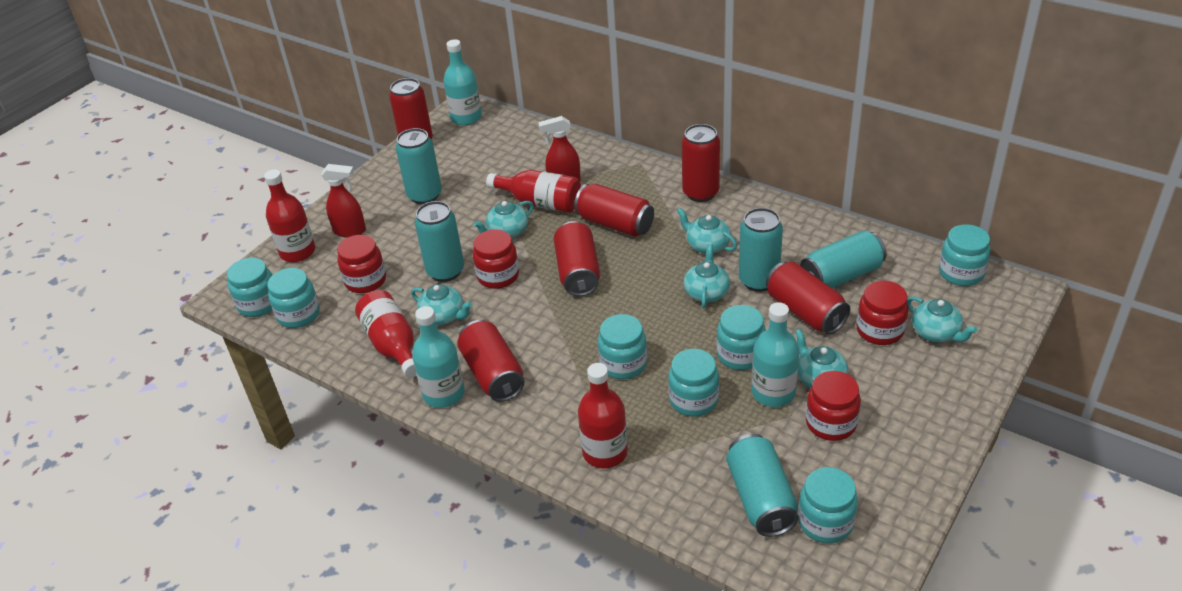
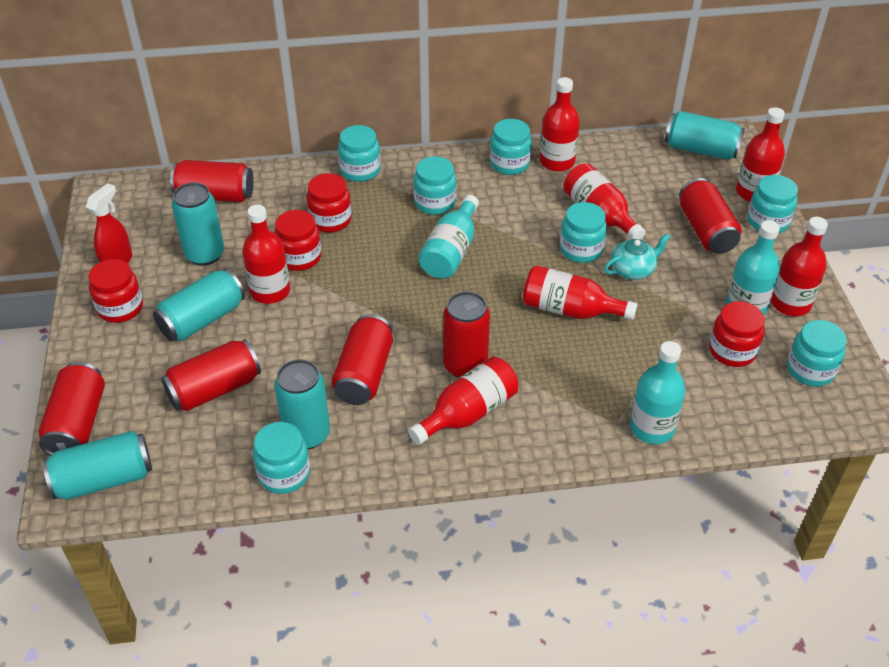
red bottle: [264,169,316,262] [355,290,417,378] [486,170,581,213] [578,363,628,468] = 4 -> [242,205,290,304] [408,356,518,445] [523,265,637,320] [540,77,580,172] [563,163,645,240] [736,107,785,202] [771,217,828,316] = 7
red spray bottle: [321,164,366,238] [538,116,581,182] = 2 -> [86,183,132,264] = 1
turquoise teapot: [411,284,472,325] [473,201,534,238] [677,208,737,254] [684,244,730,308] [795,329,848,388] [907,296,977,342] = 6 -> [604,233,671,280] = 1

